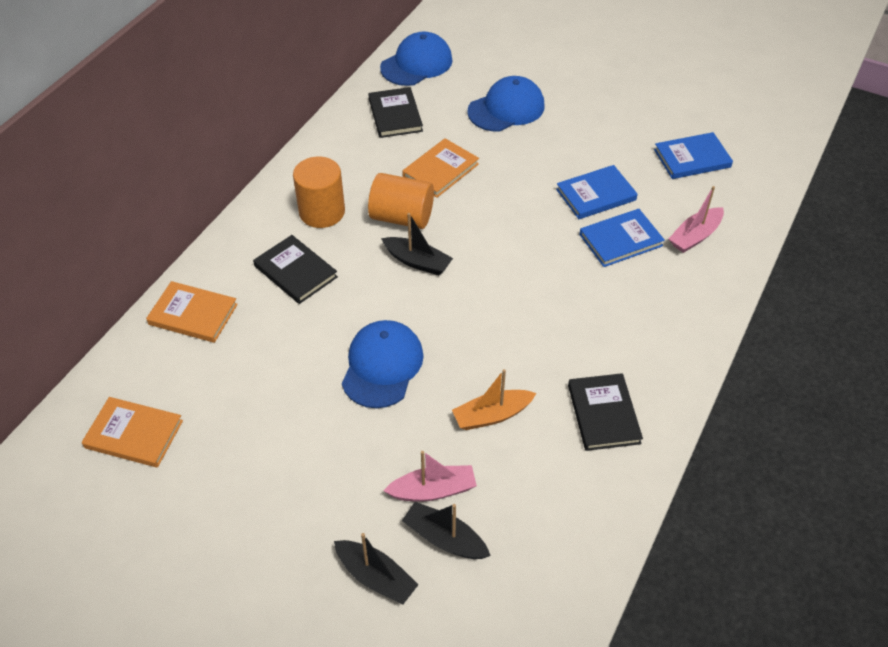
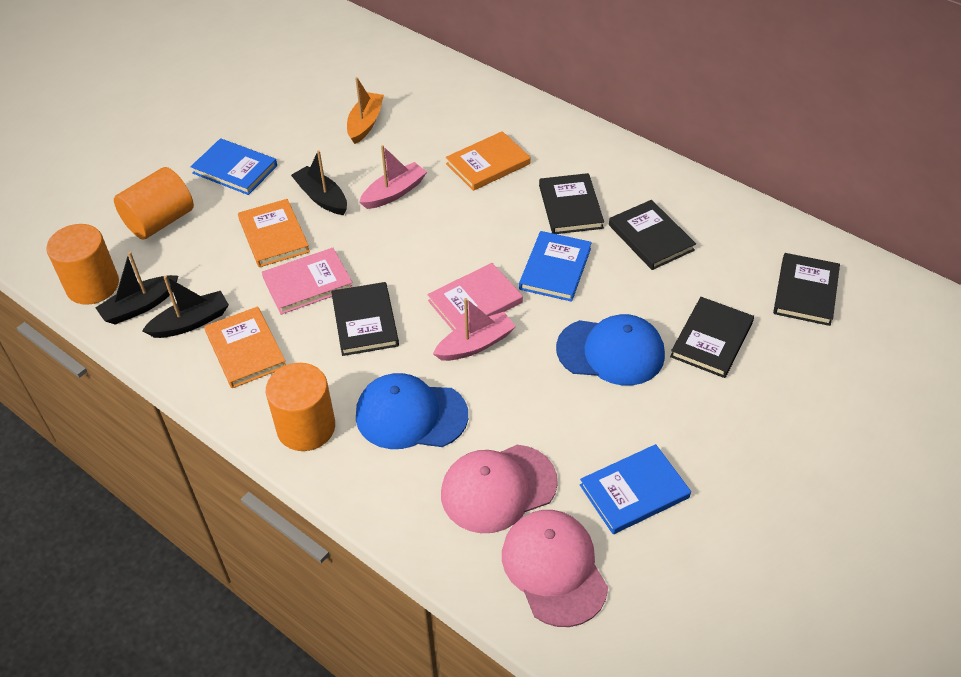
black book: [253,235,338,304] [368,87,423,138] [568,373,643,451] = 3 -> [331,282,399,356] [539,173,604,234] [609,200,696,270] [670,297,754,378] [773,253,840,326] = 5
blue cap: [342,320,424,408] [380,32,452,86] [467,76,544,132] = 3 -> [356,373,468,449] [556,314,665,386] = 2
orange cylinder: [293,157,345,228] [368,173,434,229] = 2 -> [46,224,119,305] [114,167,194,239] [266,363,335,451] = 3
pink book: none = 0 -> [262,248,353,315] [427,263,523,331] = 2
pink cap: none = 0 -> [441,445,558,533] [502,510,608,627] = 2

